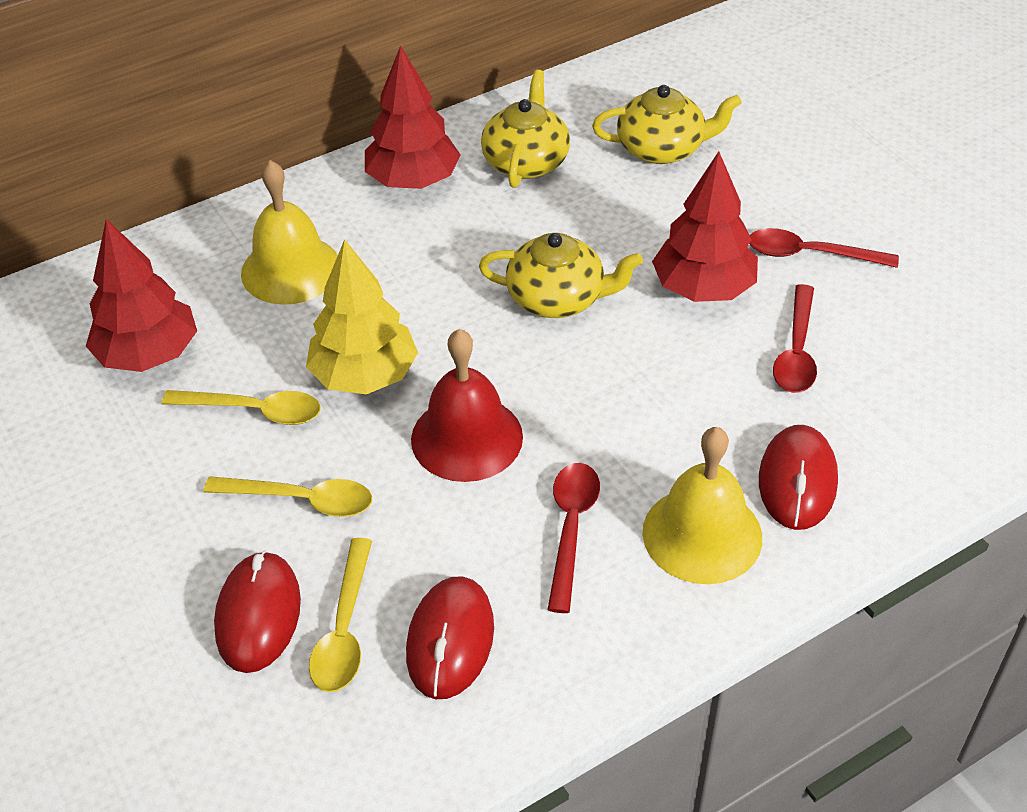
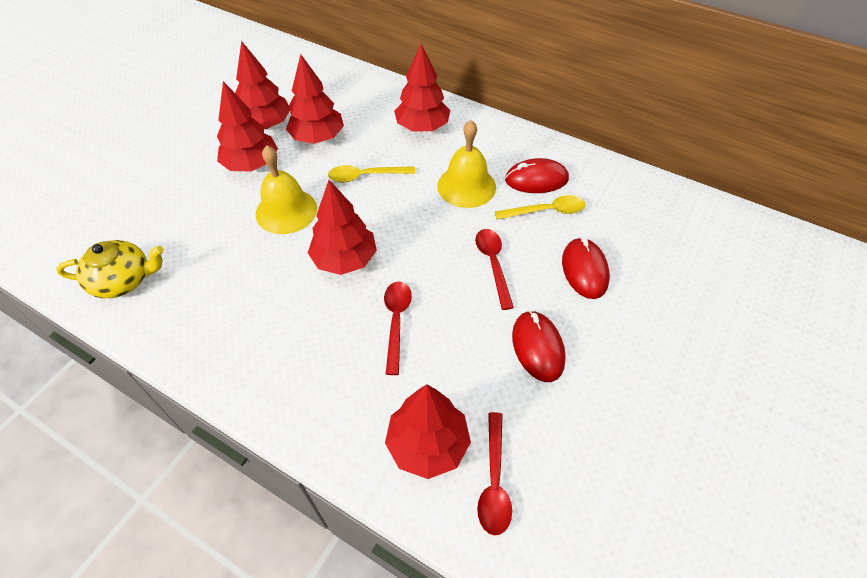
red bell: [411,329,523,482] = 1 -> none = 0
red tree: [86,219,197,372] [365,45,461,189] [652,152,758,302] = 3 -> [217,81,278,171] [235,41,290,129] [286,54,344,144] [308,180,377,275] [385,384,471,479] [394,44,450,132] = 6
yellow spoon: [162,390,321,425] [204,476,372,517] [309,538,372,692] = 3 -> [328,165,415,182] [495,195,585,220] = 2
yellow teapot: [479,233,643,318] [481,70,570,188] [592,85,742,164] = 3 -> [56,240,164,298] = 1
yellow tree: [306,239,418,394] = 1 -> none = 0

